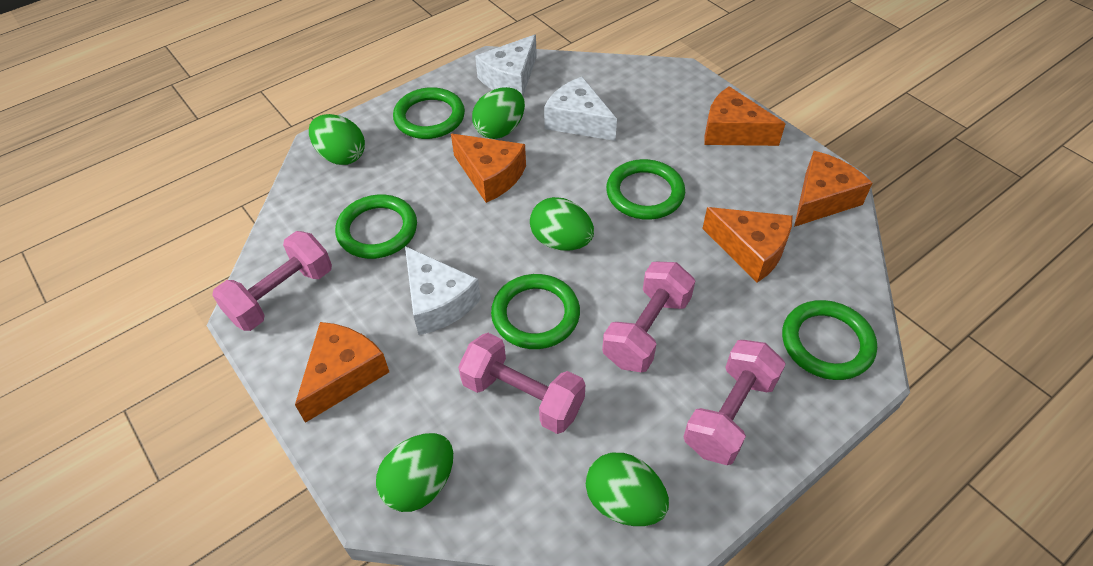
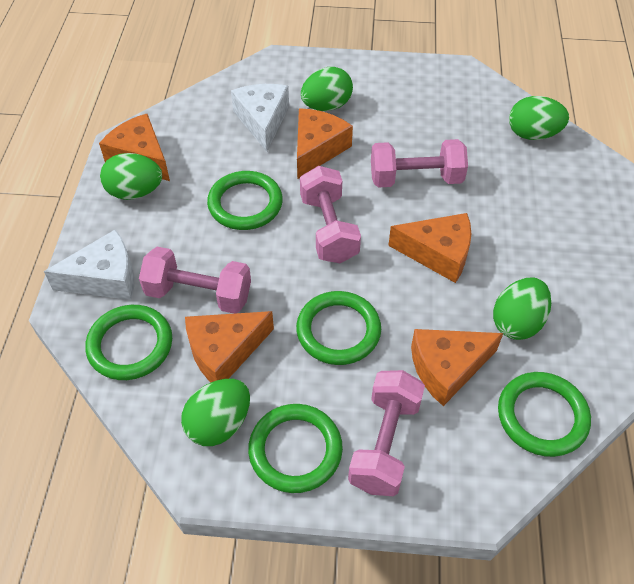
white cheese: [405,246,481,335] [475,34,537,96] [544,77,617,141] = 3 -> [44,229,134,300] [231,84,289,152] = 2

